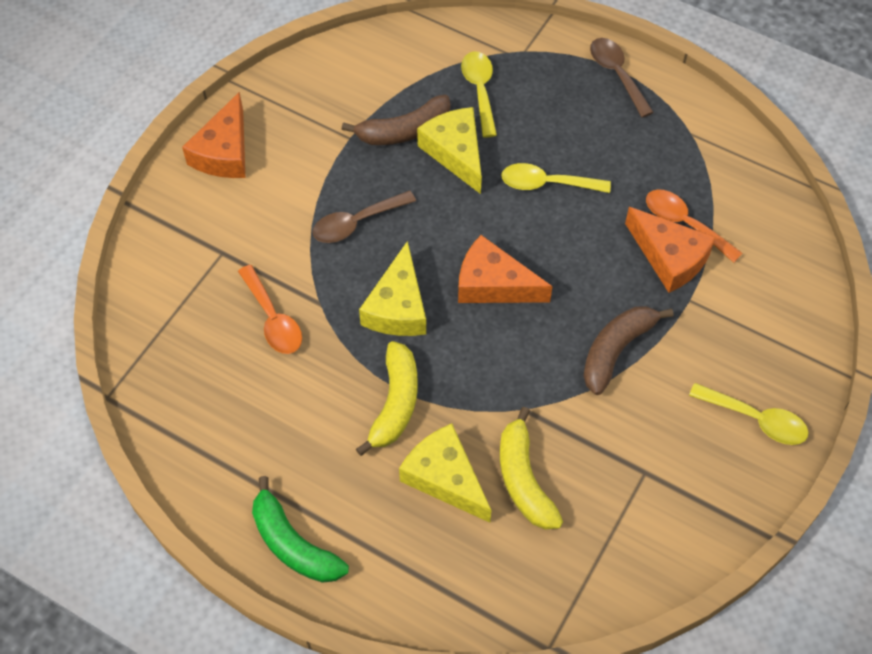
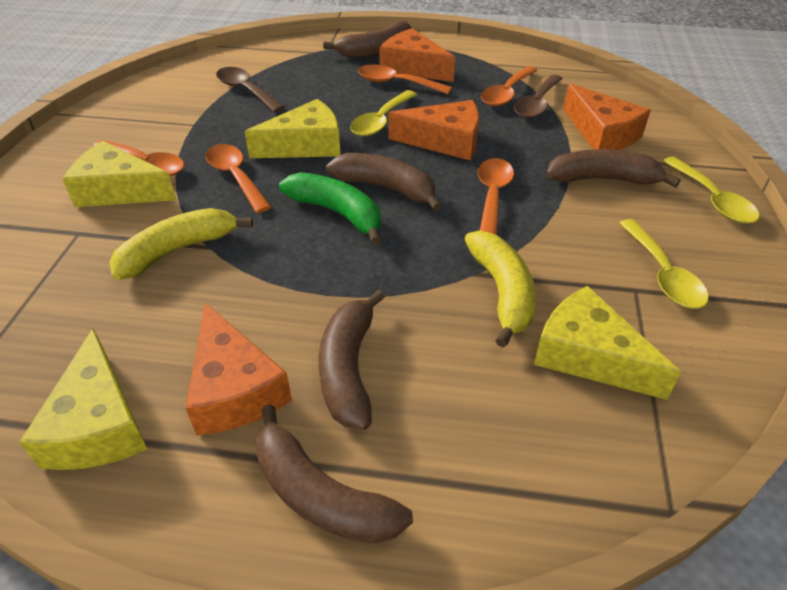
brown banana: [342,95,450,145] [583,306,673,395] = 2 -> [256,404,413,544] [319,290,385,430] [323,22,411,58] [326,153,441,211] [546,149,681,187] = 5
orange cheese: [182,92,245,178] [458,235,553,303] [625,207,716,293] = 3 -> [186,303,292,435] [379,28,455,82] [388,100,479,161] [563,84,651,150] = 4
orange spoon: [238,265,302,354] [646,189,742,263] = 2 -> [93,140,184,176] [206,144,271,213] [358,65,452,94] [478,158,514,235] [481,66,537,106] = 5
yellow cheese: [359,241,426,336] [399,424,491,523] [417,107,482,194] = 3 -> [19,328,147,470] [63,141,176,207] [245,99,340,158] [534,286,681,400] = 4

